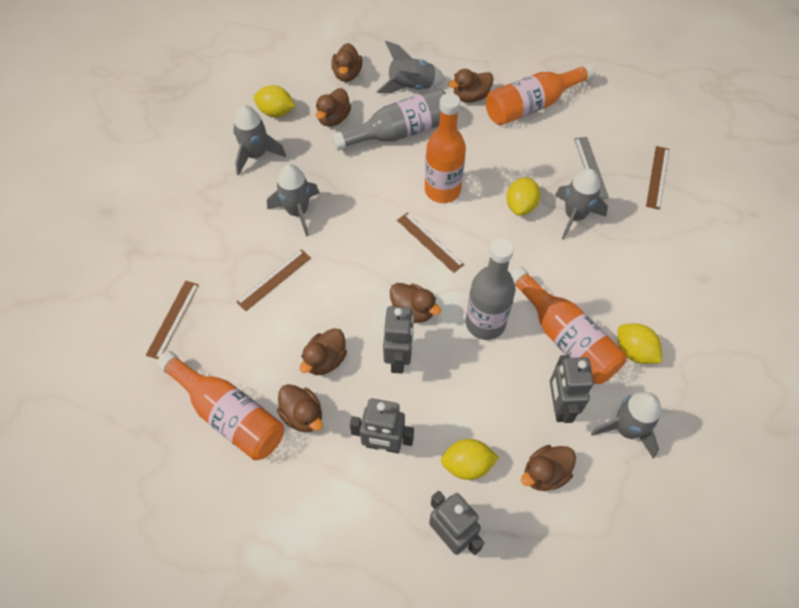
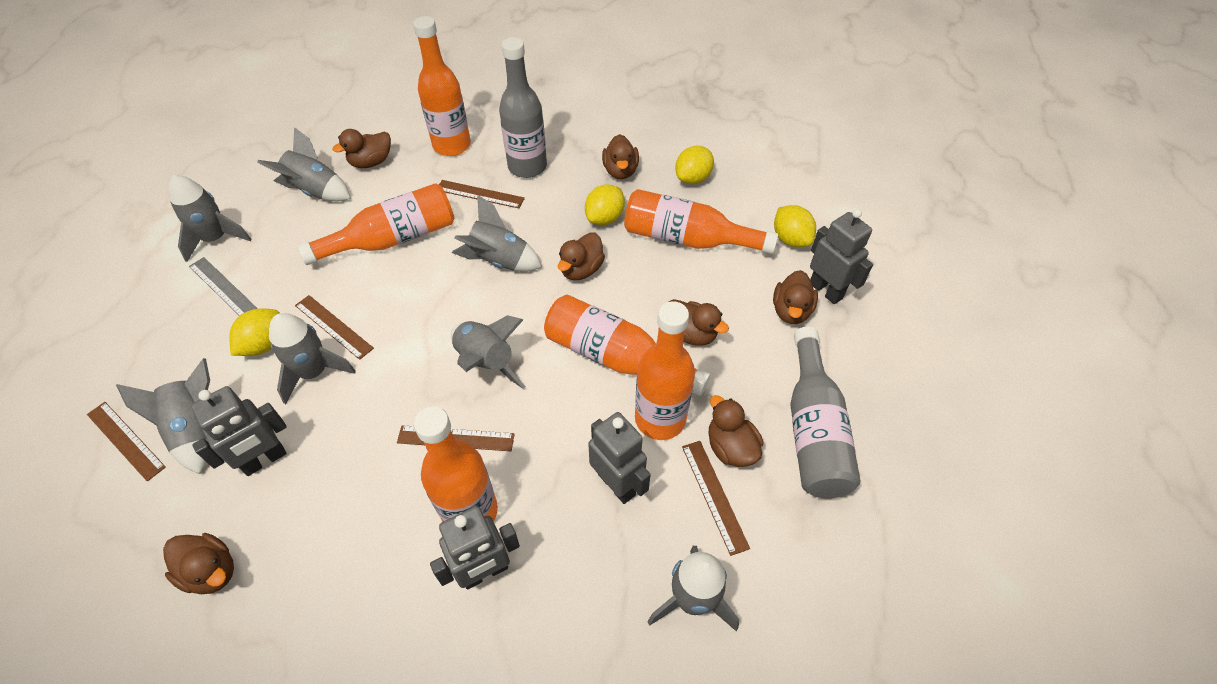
brown ruler: [146,281,199,359] [236,249,311,311] [397,213,464,273] [646,146,669,210] = 4 -> [87,402,166,482] [295,295,374,360] [397,425,515,451] [439,180,525,208] [682,441,750,556] = 5
grey rocket: [233,105,286,175] [267,164,319,236] [376,41,445,94] [555,169,608,239] [591,392,662,458] = 5 -> [116,358,210,474] [168,175,252,262] [257,127,351,201] [269,313,356,404] [451,315,525,389] [452,195,542,271] [648,546,739,632] = 7
orange bottle: [156,351,284,460] [425,93,466,203] [486,63,596,125] [510,266,626,384] = 4 -> [297,183,454,265] [413,16,471,156] [414,406,498,522] [544,295,711,396] [624,189,778,254] [635,301,695,440] = 6

